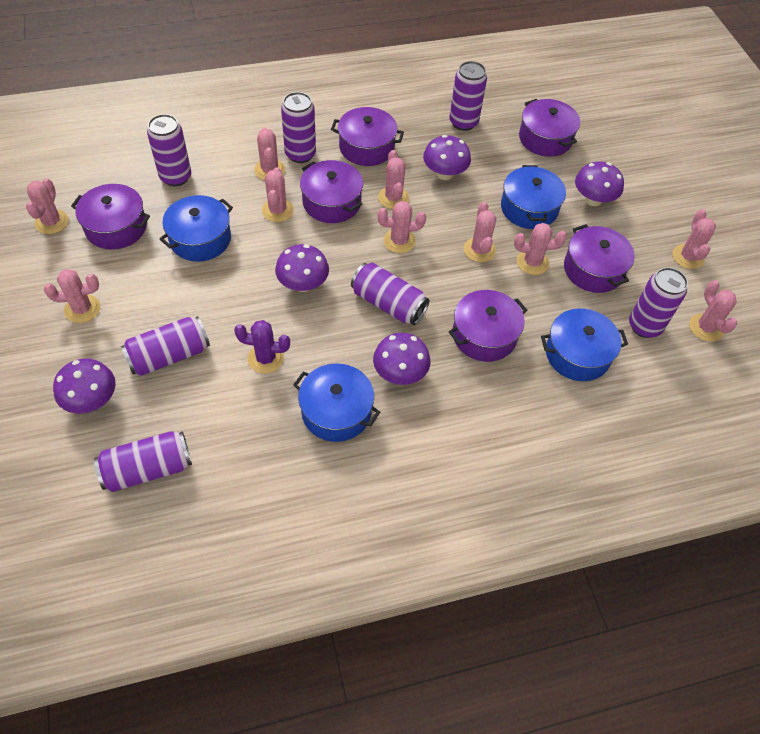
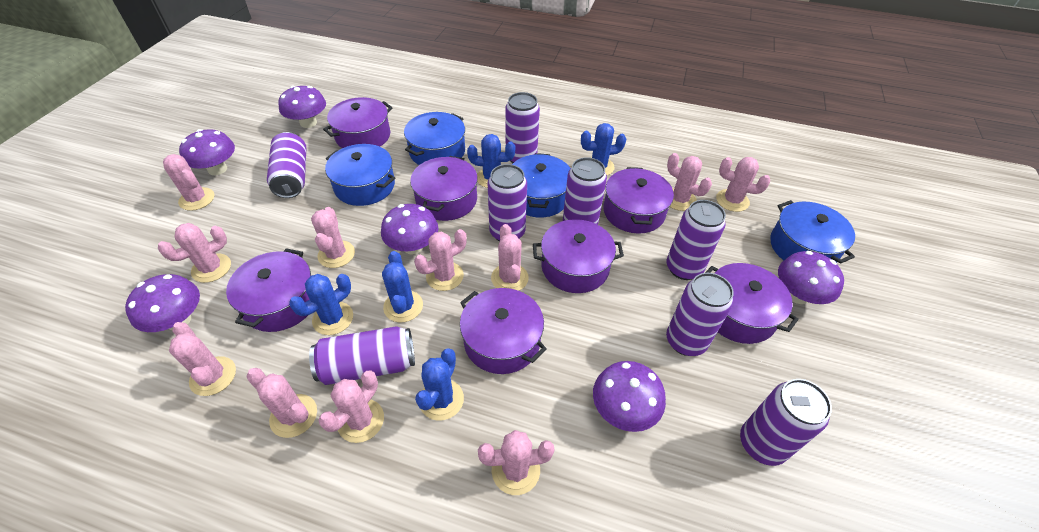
blue cactus: none = 0 -> [289,274,353,335] [382,251,423,322] [415,348,464,421] [467,134,515,188] [581,123,626,175] = 5
pink cactus: [26,178,69,234] [44,269,100,323] [254,128,285,180] [262,167,294,222] [377,201,426,253] [378,150,409,209] [464,202,496,262] [514,223,567,275] [673,209,716,269] [689,280,737,342] = 10 -> [158,223,231,283] [163,154,214,211] [169,322,236,396] [246,368,317,438] [311,207,355,268] [318,370,384,443] [414,229,467,291] [478,430,555,495] [491,224,529,291] [667,153,712,211] [716,157,770,212] = 11
purple cactus: [234,320,290,373] = 1 -> none = 0
purple can: [94,431,192,492] [121,316,210,376] [147,114,191,186] [281,92,316,163] [351,263,430,325] [449,61,487,131] [629,267,688,338] = 7 -> [267,132,306,198] [309,326,415,385] [487,164,527,241] [505,92,540,163] [563,157,607,225] [666,273,734,356] [667,200,726,280] [740,379,832,466] = 8
purple mushroom: [53,359,116,414] [275,244,329,292] [373,333,430,385] [423,135,471,180] [575,161,624,206] = 5 -> [125,274,200,332] [179,129,235,175] [278,86,326,128] [381,204,438,254] [593,361,666,432] [778,251,844,304] = 6
purple pot: [71,184,150,250] [300,160,363,223] [331,107,404,166] [449,290,528,362] [519,99,580,157] [564,224,635,293] = 6 -> [226,248,311,332] [323,97,392,148] [410,156,478,221] [460,288,547,374] [533,219,624,293] [603,167,674,234] [705,263,799,344] = 7

